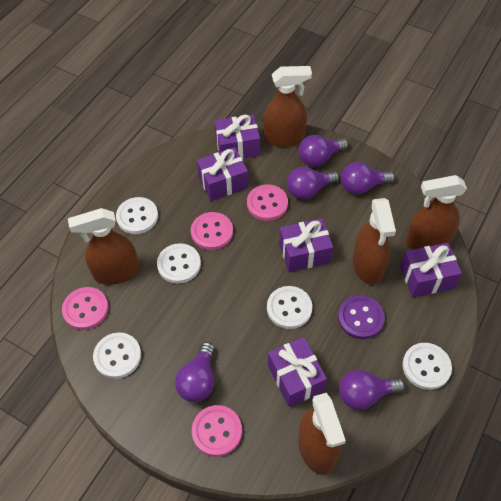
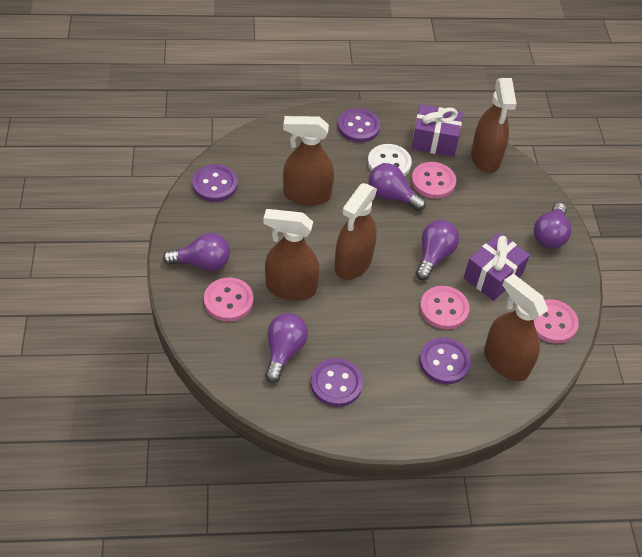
purple button: [338,295,385,339] = 1 -> [192,164,238,202] [311,358,363,407] [338,108,380,143] [420,338,471,384] = 4
purple gift: [197,147,248,201] [214,114,260,159] [268,337,327,407] [279,218,333,272] [400,243,462,297] = 5 -> [411,104,463,157] [464,233,530,301] = 2
white button: [93,333,141,379] [116,197,158,234] [157,243,201,284] [267,286,312,329] [402,343,452,390] = 5 -> [368,144,412,176] = 1

